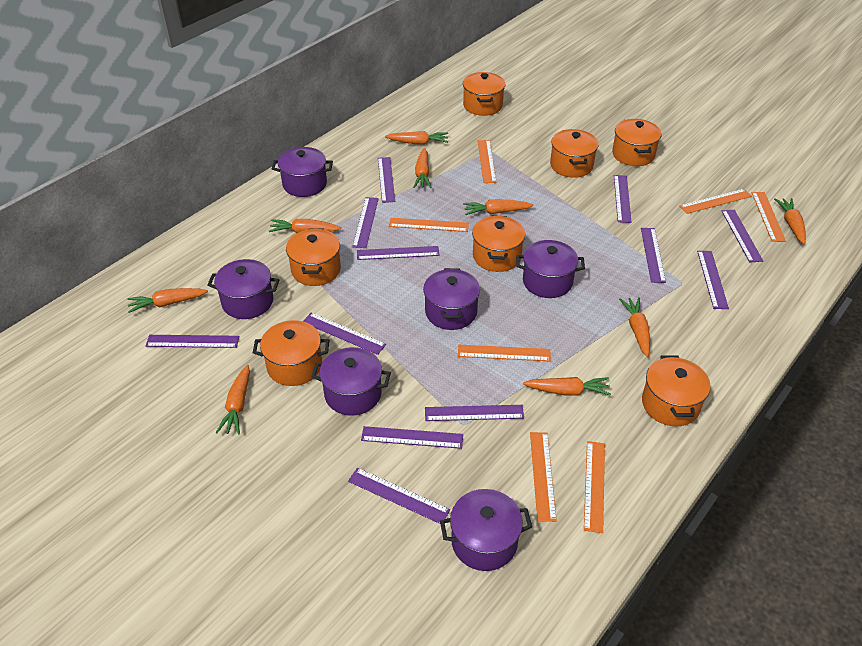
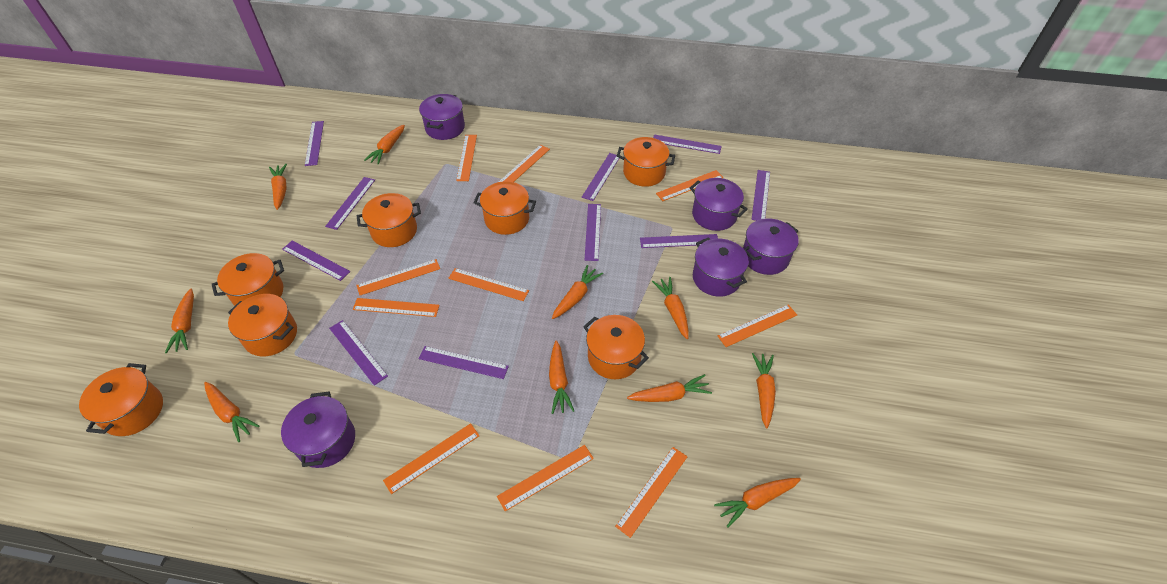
orange carrot: [127,288,208,313] [216,365,250,435] [269,219,341,234] [385,131,448,144] [413,148,432,188] [463,199,534,215] [523,377,611,396] [619,297,650,357] [774,198,806,244] = 9 -> [165,289,194,353] [204,382,260,442] [269,164,287,210] [364,125,405,165] [549,340,574,414] [552,265,603,319] [627,374,712,402] [652,277,689,339] [714,478,801,528] [752,353,776,428] = 10
orange ruler: [389,218,469,232] [458,345,551,361] [478,140,496,183] [530,432,557,522] [584,441,605,533] [680,189,752,214] [752,192,786,242] = 7 -> [353,298,440,317] [356,259,440,295] [383,423,480,494] [448,268,529,301] [456,135,477,181] [497,445,594,511] [499,145,550,182] [615,447,687,538] [656,170,723,201] [718,305,797,347] = 10
purple pot: [207,259,280,319] [272,147,333,197] [311,347,391,416] [423,268,480,330] [440,489,532,571] [516,240,585,298] = 6 -> [281,392,355,468] [419,94,465,140] [690,178,748,231] [693,237,749,297] [743,218,799,275] = 5
purple ruler: [146,335,239,348] [303,313,386,355] [348,468,450,524] [352,197,379,248] [357,246,440,260] [361,426,463,449] [378,157,395,203] [425,405,524,421] [614,175,632,223] [641,228,666,283] [697,251,729,309] [722,210,763,263] = 12 -> [282,240,350,281] [305,121,324,166] [325,177,375,230] [329,320,388,385] [419,346,509,379] [582,153,619,201] [585,204,601,261] [640,234,718,248] [653,134,722,154] [751,170,770,221] = 10

